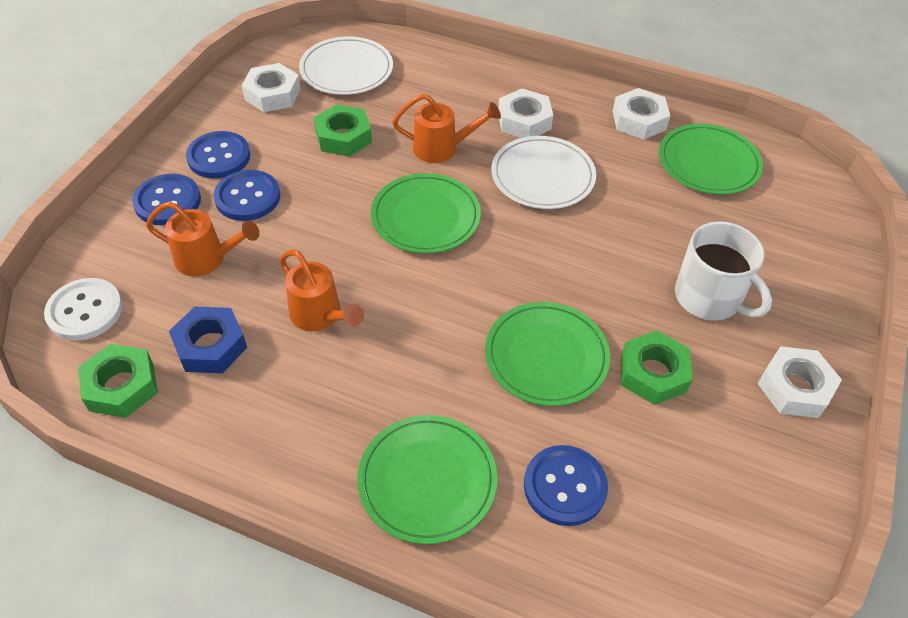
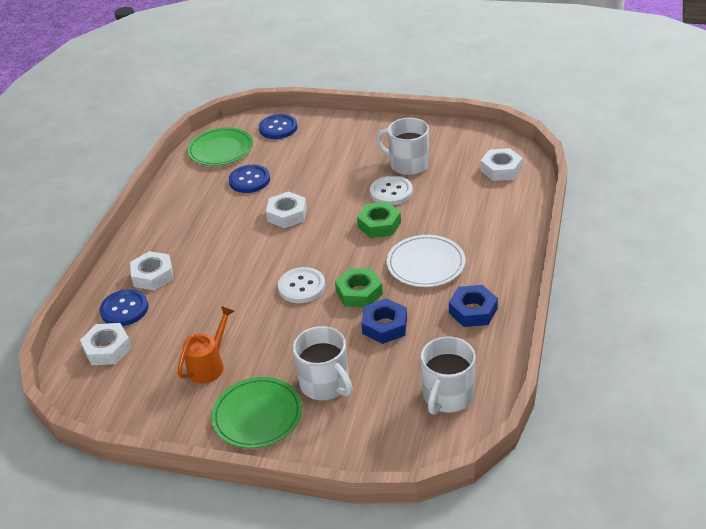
blue button: [132,174,201,225] [186,131,250,179] [214,170,280,221] [524,445,608,526] = 4 -> [99,289,149,326] [229,165,270,193] [259,114,297,139] = 3
blue nut: [169,307,247,373] = 1 -> [361,298,407,344] [449,285,498,327] = 2
green nut: [78,344,158,418] [314,104,372,157] [621,331,693,405] = 3 -> [335,268,383,307] [357,202,401,238] = 2
green plate: [357,415,498,544] [371,173,481,254] [485,302,610,406] [659,124,763,195] = 4 -> [187,127,253,166] [211,377,302,448] = 2
orange watering can: [146,202,259,276] [280,249,364,332] [392,94,501,163] = 3 -> [177,306,234,384] = 1
white button: [44,278,123,341] = 1 -> [278,267,326,303] [370,176,413,205] = 2
white mug: [675,221,772,321] = 1 -> [293,326,353,400] [376,118,429,175] [420,336,476,415] = 3
white plate: [299,36,393,95] [491,136,596,209] = 2 -> [387,235,465,287] = 1

